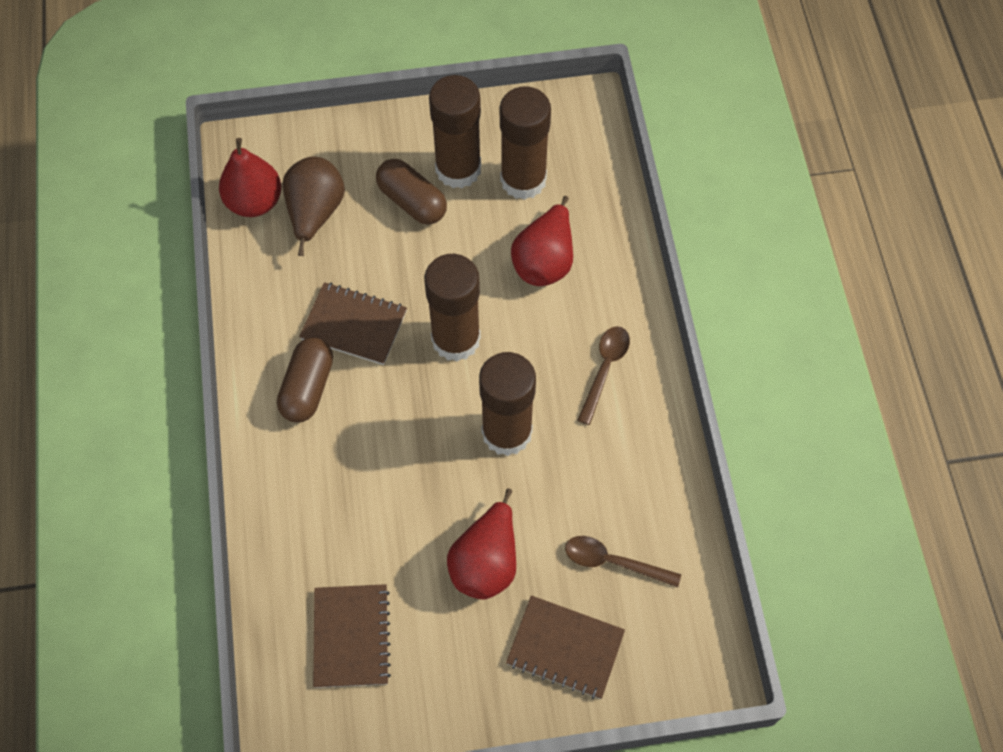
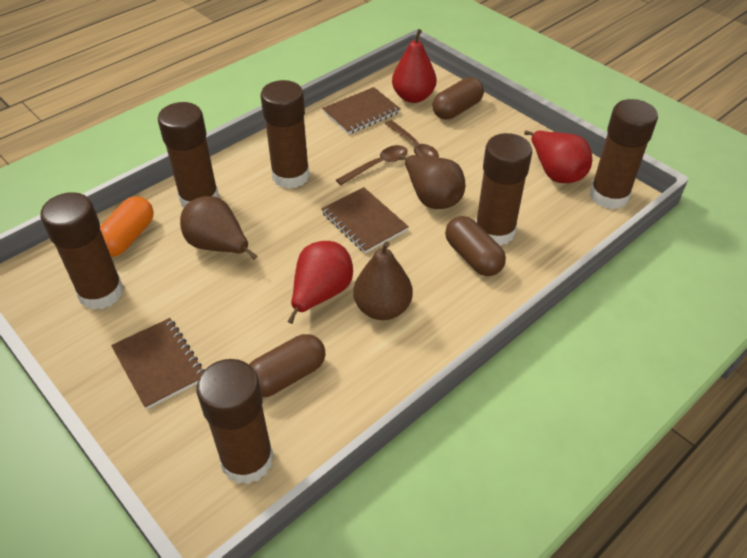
brown capsule: [277,338,333,422] [376,159,447,225] = 2 -> [249,334,326,397] [433,77,484,120] [445,216,506,276] = 3
brown glue stick: [424,254,481,362] [429,75,481,188] [479,352,536,456] [500,86,551,200] = 4 -> [41,192,124,310] [158,102,219,207] [196,359,274,484] [261,80,310,189] [476,133,532,246] [590,99,658,209] = 6
brown pear: [282,157,345,256] = 1 -> [180,196,257,260] [353,241,413,320] [399,155,465,209] = 3
orange capsule: none = 0 -> [100,196,154,257] = 1

